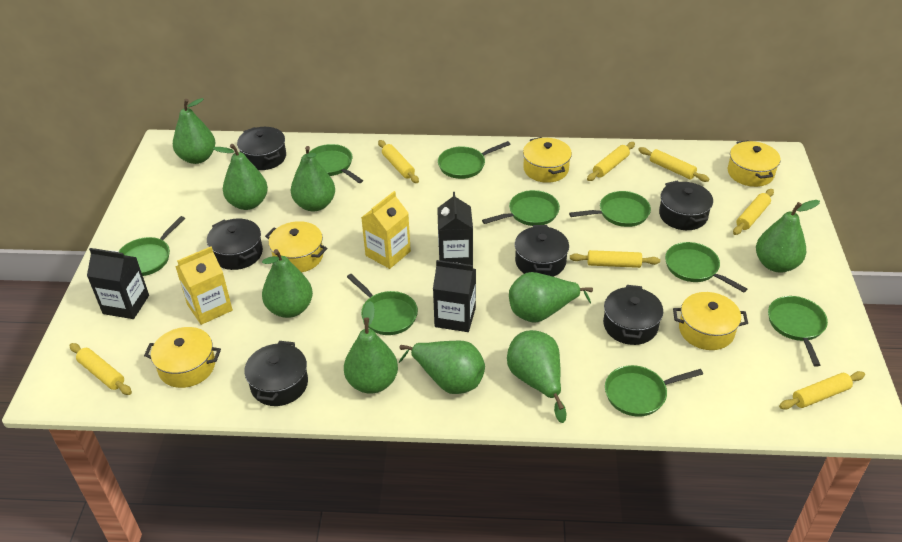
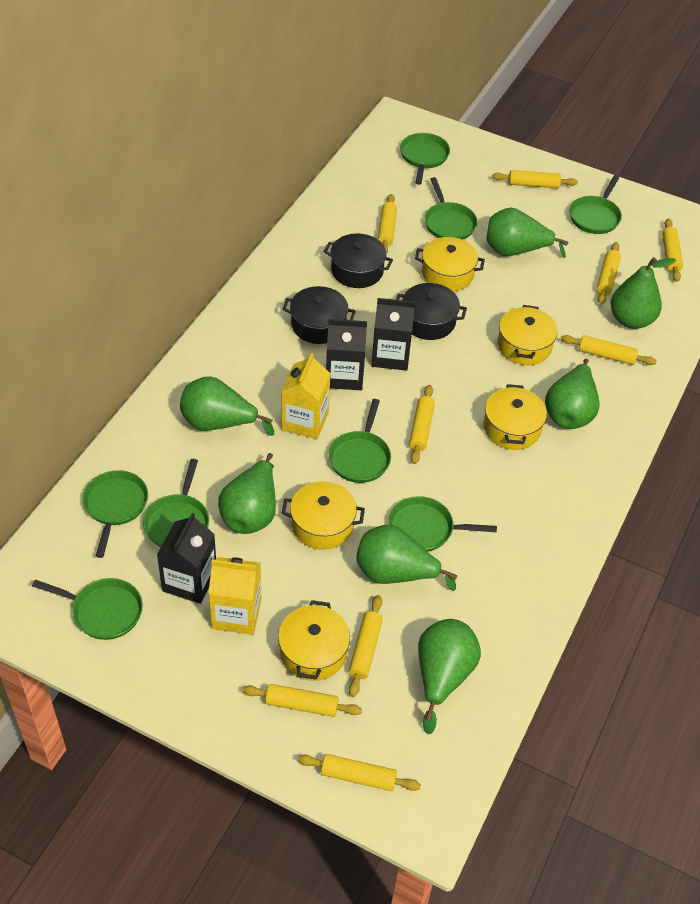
black pot: [207,219,263,270] [237,127,286,170] [244,341,308,406] [515,225,569,277] [603,285,663,345] [659,181,713,230] = 6 -> [283,286,356,344] [323,233,393,288] [396,283,467,340] = 3
green pan: [119,216,185,276] [309,144,363,183] [347,274,418,335] [438,141,510,179] [482,190,560,226] [569,191,651,227] [605,365,703,417] [665,242,747,292] [768,296,828,367] = 9 -> [32,578,143,640] [83,470,148,558] [143,459,209,547] [329,399,391,483] [389,496,497,552] [400,133,450,185] [425,177,478,240] [569,175,622,234] = 8
green pear: [173,98,216,164] [213,144,268,210] [262,249,313,318] [291,146,335,211] [344,301,398,393] [399,341,485,394] [507,330,567,423] [509,272,593,323] [756,200,820,273] = 9 -> [180,376,274,436] [218,453,276,534] [357,525,457,591] [418,619,481,734] [486,208,568,258] [545,359,600,429] [610,257,676,329] = 7
yellow rolling pin: [70,343,132,395] [378,140,419,183] [570,250,660,268] [587,142,635,181] [638,147,709,182] [733,189,774,235] [779,371,865,410] = 7 -> [242,684,362,717] [297,754,421,791] [349,595,383,697] [378,194,397,253] [409,385,435,464] [492,170,578,188] [561,335,657,365] [597,242,621,305] [662,218,683,282] = 9

